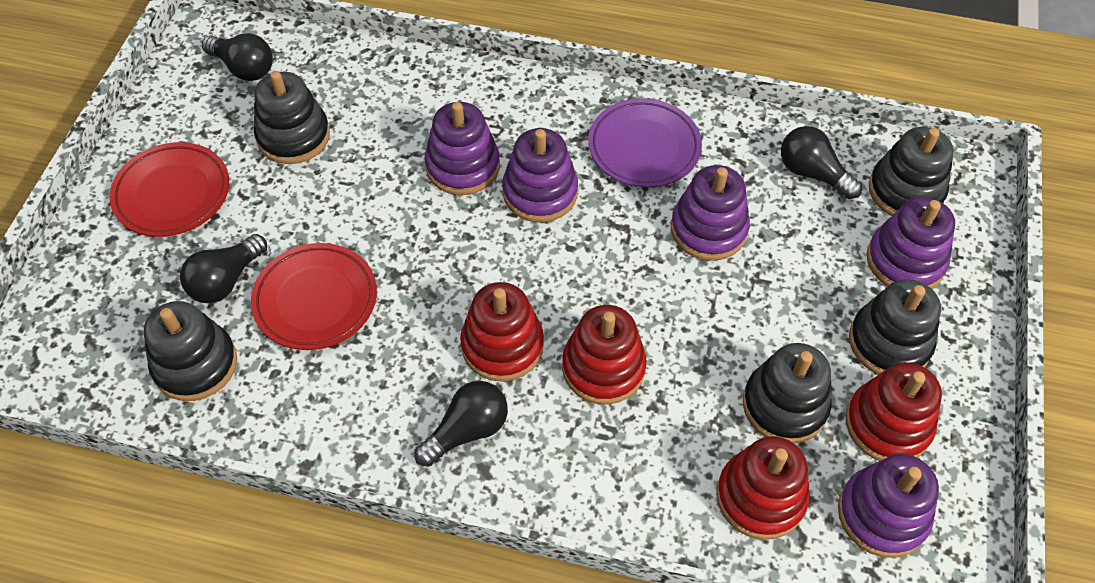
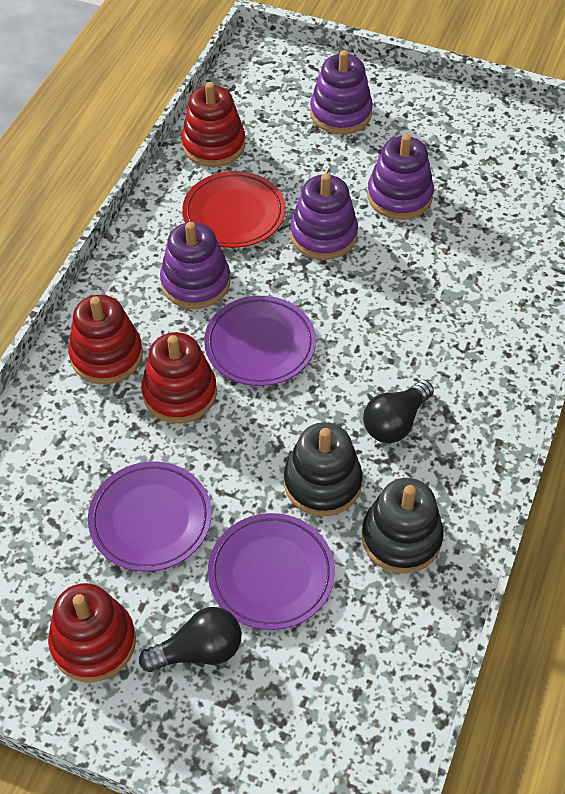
black light bulb: [180,234,267,303] [202,33,273,81] [414,381,508,467] [781,126,862,199] = 4 -> [139,607,241,672] [363,380,434,443] = 2
black stacking toy: [144,301,237,401] [254,71,330,164] [743,343,831,443] [849,279,941,375] [869,127,953,216] = 5 -> [284,422,362,516] [362,478,444,574] = 2
purple plate: [588,98,702,187] = 1 -> [88,462,212,572] [204,296,316,386] [208,513,335,630] = 3
purple stacking toy: [424,102,500,195] [502,128,578,222] [671,165,750,261] [838,454,939,558] [866,197,955,289] = 5 -> [160,222,230,309] [290,173,358,260] [310,50,373,134] [367,134,434,220] = 4
red plate: [109,142,229,237] [251,243,377,350] = 2 -> [182,171,285,248] = 1

